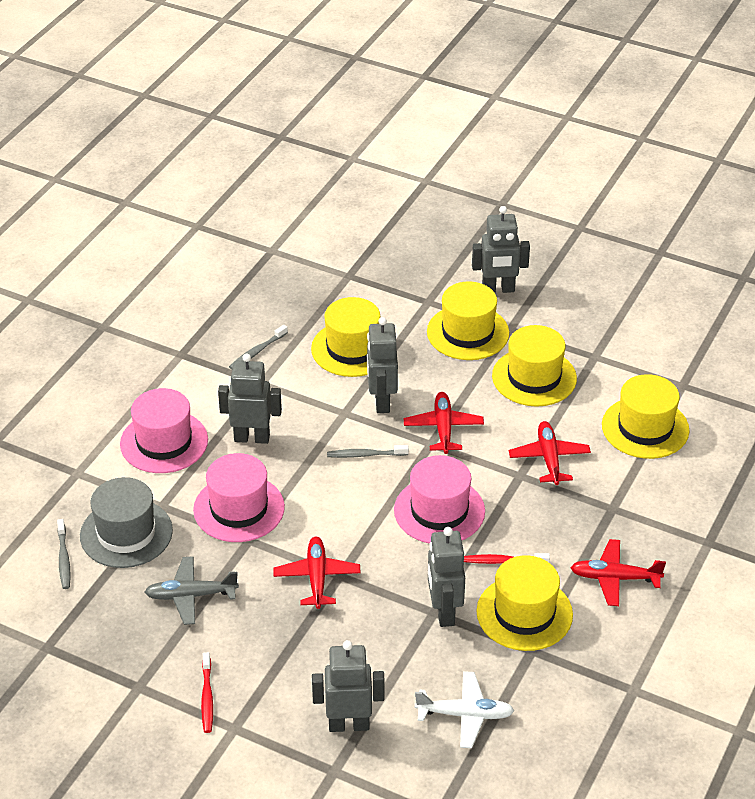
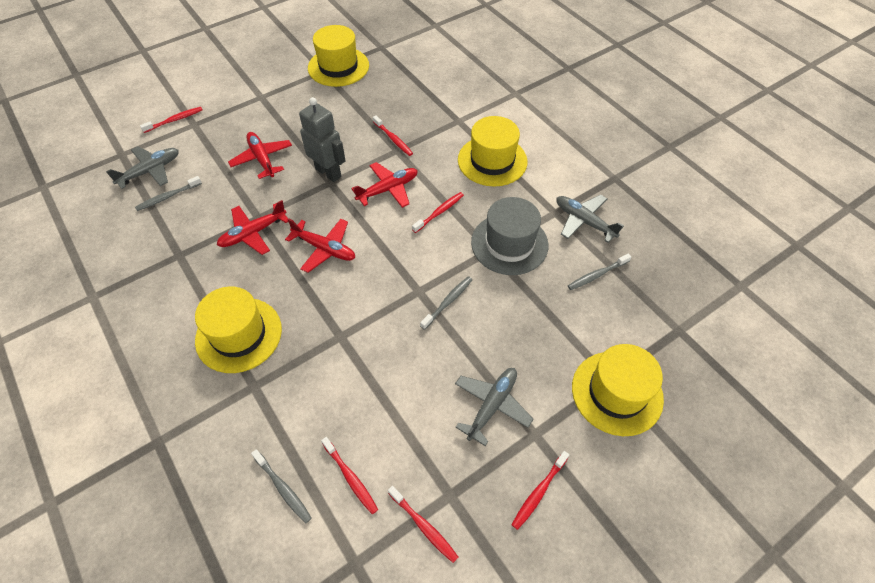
grey plane: [145,556,239,625] = 1 -> [106,146,179,189] [455,368,534,446] [556,195,624,243] = 3
grey robot: [218,353,282,444] [312,640,384,732] [367,317,398,413] [428,527,465,627] [472,206,530,293] = 5 -> [299,97,346,182] = 1
grey toothbrush: [57,519,71,589] [229,325,288,370] [327,445,409,458] = 3 -> [135,176,202,211] [251,449,312,524] [420,276,473,330] [568,253,631,290] = 4
pink hat: [120,388,208,473] [193,453,285,542] [394,455,485,544] = 3 -> none = 0
red toothbrush: [201,652,213,733] [464,553,550,564] = 2 -> [140,107,203,133] [321,437,378,514] [373,115,413,156] [388,486,458,563] [412,192,464,233] [511,451,569,530] = 6
white plane: [415,671,514,748] = 1 -> none = 0
yellow hat: [311,297,380,377] [427,281,509,360] [476,555,573,651] [492,325,577,406] [602,374,689,459] = 5 -> [195,286,282,373] [308,25,369,87] [458,116,528,187] [572,344,664,436] = 4

